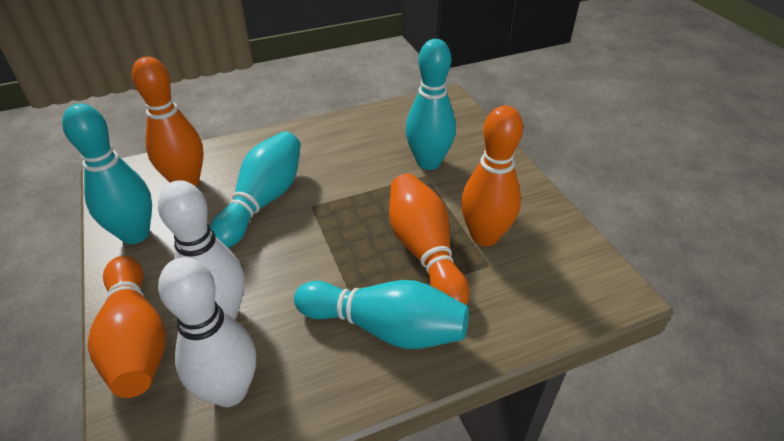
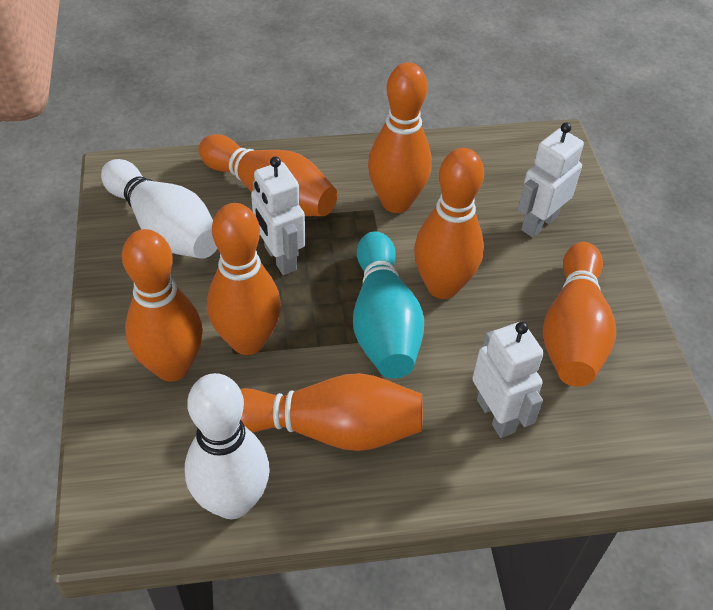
orange bowling pin: [87,256,166,398] [132,57,203,187] [389,174,469,305] [461,105,523,246] = 4 -> [122,229,203,382] [199,134,338,216] [207,203,281,355] [240,373,423,451] [368,62,432,213] [414,148,484,299] [543,242,616,387] = 7
turquoise bowling pin: [62,104,152,244] [210,131,301,248] [294,280,469,349] [405,39,456,170] = 4 -> [353,231,424,379] = 1
white robot: none = 0 -> [251,157,305,275] [472,322,544,438] [518,122,584,238] = 3

